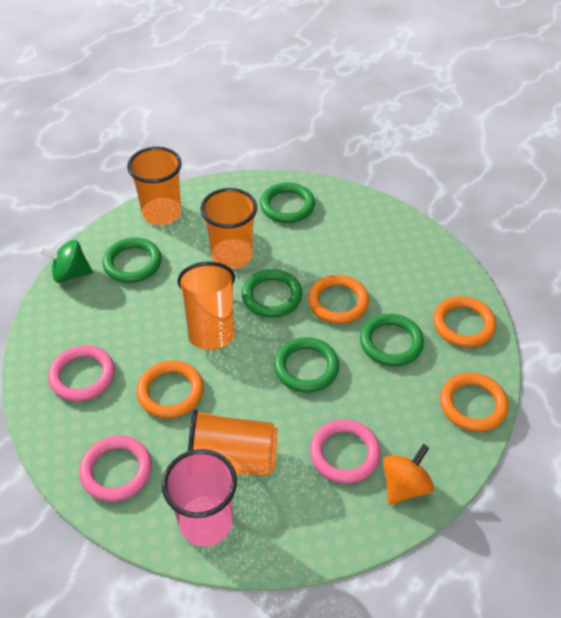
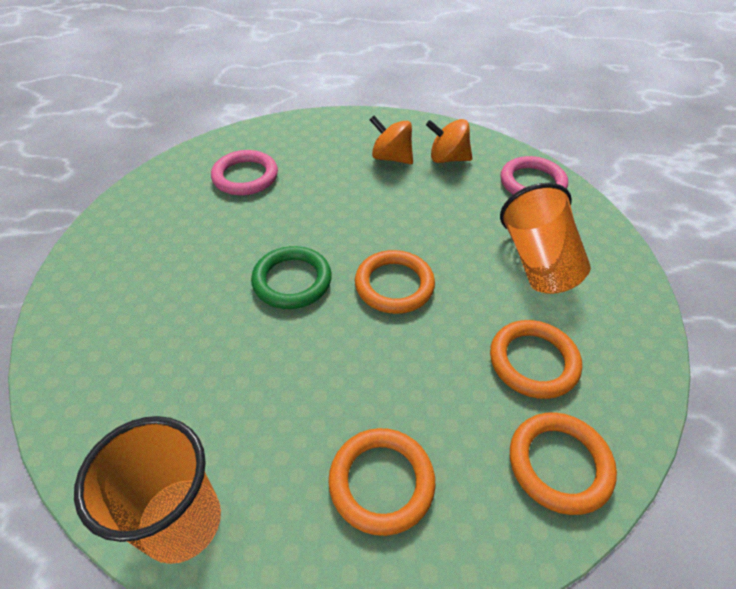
green ring: [103,238,161,283] [242,269,302,318] [260,182,315,223] [274,337,339,393] [360,314,424,366] = 5 -> [251,246,332,309] = 1
green spinning top: [39,240,93,283] = 1 -> none = 0
orange cup: [127,147,182,225] [178,261,235,350] [188,409,277,475] [200,188,257,269] = 4 -> [74,416,221,564] [500,183,591,294] = 2
orange spinning top: [383,444,434,505] = 1 -> [370,116,413,164] [426,119,472,163] = 2
pink cup: [162,449,237,547] = 1 -> none = 0
pink ring: [48,345,115,401] [79,436,152,502] [310,419,381,484] = 3 -> [211,150,278,195] [500,156,568,195] = 2

